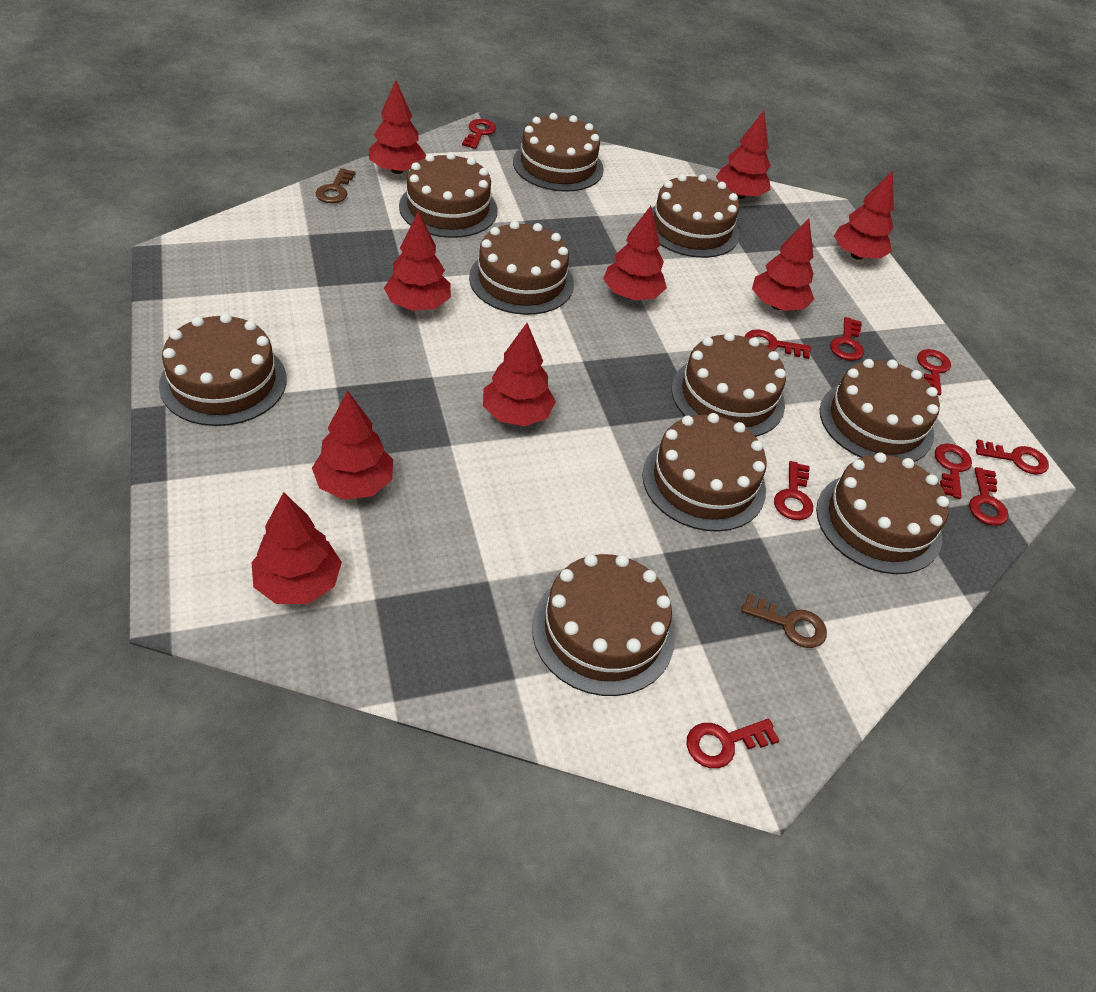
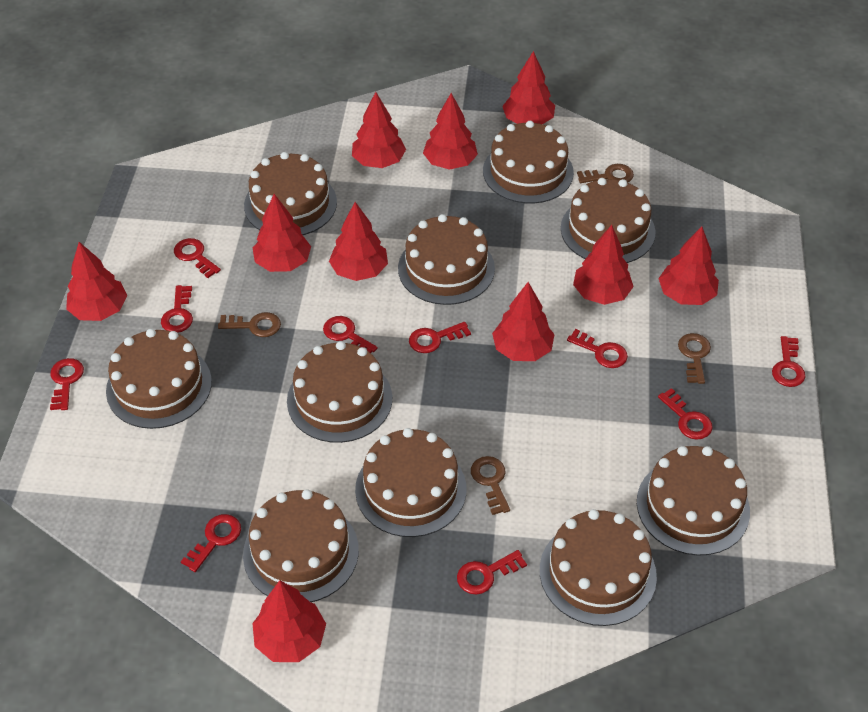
brown key: [315,168,356,203] [741,594,827,648] = 2 -> [218,312,281,337] [471,456,510,515] [577,164,634,183] [678,333,711,384] = 4
red key: [462,119,497,149] [687,719,780,768] [745,329,811,359] [774,461,813,520] [830,317,864,361] [917,349,951,395] [935,443,972,499] [969,467,1009,526] [976,440,1049,475] = 9 -> [50,358,84,410] [161,285,193,333] [174,238,221,278] [181,514,241,572] [323,316,378,353] [409,322,471,353] [457,550,527,595] [567,329,628,368] [658,388,713,440] [772,336,805,387] = 10
red tree: [251,492,342,604] [312,390,393,500] [369,80,426,174] [384,211,451,311] [483,323,556,426] [603,206,667,300] [716,111,771,199] [752,218,814,311] [834,171,894,260] = 9 -> [66,242,128,321] [252,580,326,662] [253,194,311,272] [329,202,388,281] [352,92,406,168] [423,93,478,170] [492,282,555,361] [502,51,555,124] [573,225,634,305] [658,226,719,305] = 10

